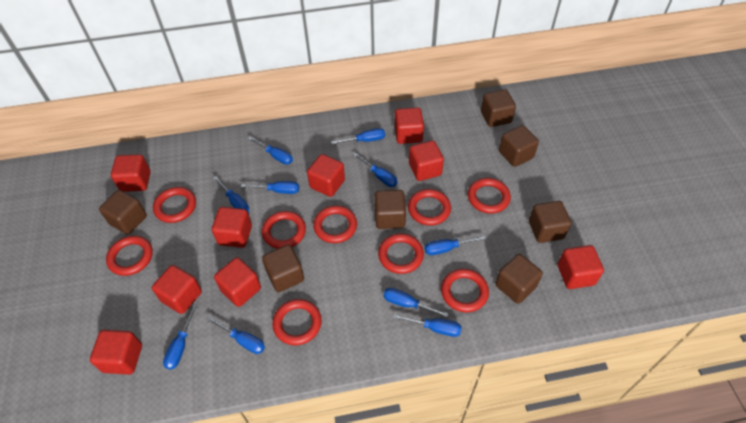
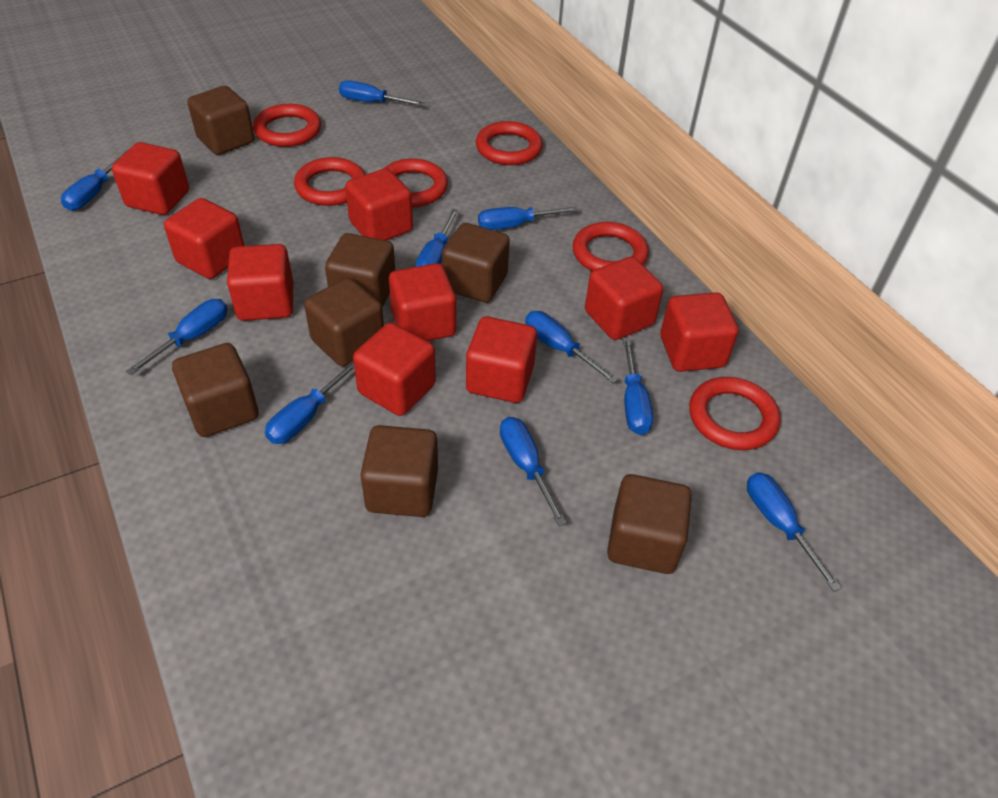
red ring: [106,236,153,276] [153,187,196,223] [262,211,306,249] [272,299,322,345] [313,206,357,243] [378,234,424,274] [408,189,451,226] [441,269,489,312] [468,178,511,214] = 9 -> [253,104,321,147] [294,157,365,206] [383,159,448,207] [476,121,543,165] [573,222,649,271] [689,377,781,450] = 6

